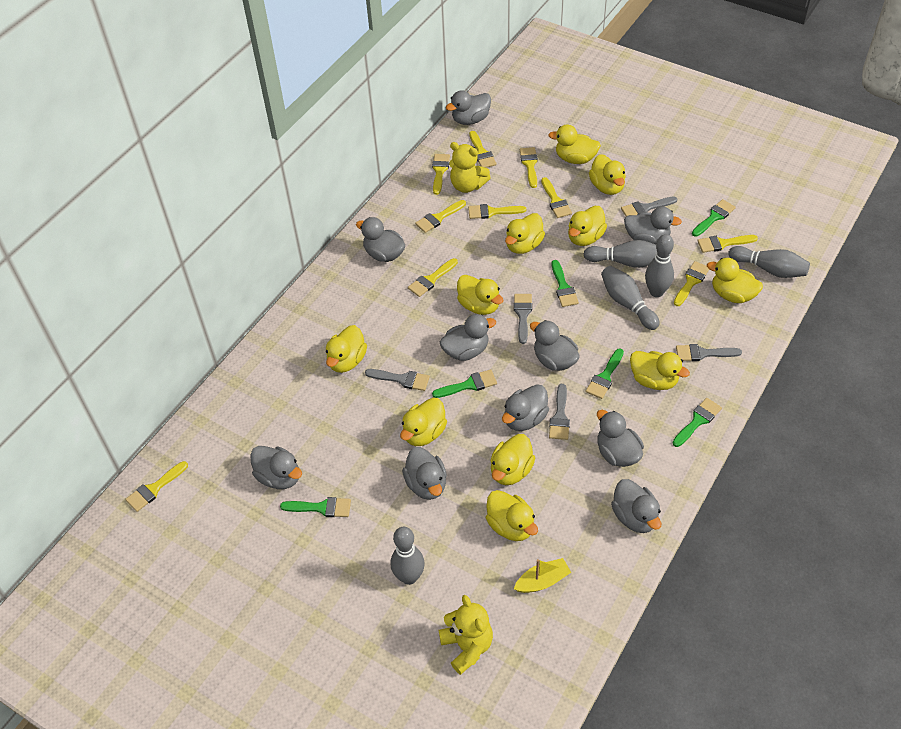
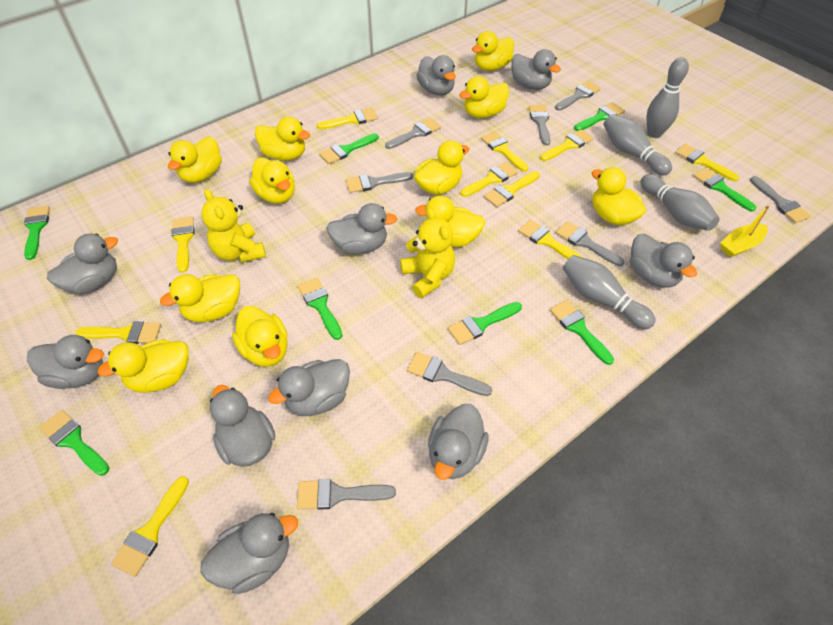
green brush: [280,497,351,517] [432,369,497,398] [552,260,579,307] [586,349,624,399] [673,398,722,447] [692,199,736,237] = 6 -> [24,205,50,260] [40,410,109,476] [298,278,342,340] [319,133,379,164] [448,302,522,345] [550,300,614,365] [574,103,625,131] [693,167,756,212] = 8
grey bowling pin: [391,527,425,585] [584,240,657,268] [601,266,660,330] [645,234,674,297] [729,246,810,278] = 5 -> [563,255,656,329] [604,114,672,176] [640,174,720,231] [647,57,689,138] = 4
grey brush: [365,369,430,391] [514,294,532,344] [549,384,570,440] [621,196,677,217] [676,344,742,361] = 5 -> [297,479,396,510] [346,172,413,193] [385,118,441,149] [407,352,492,396] [529,105,551,145] [555,81,601,111] [556,221,625,266] [750,176,811,223] = 8

